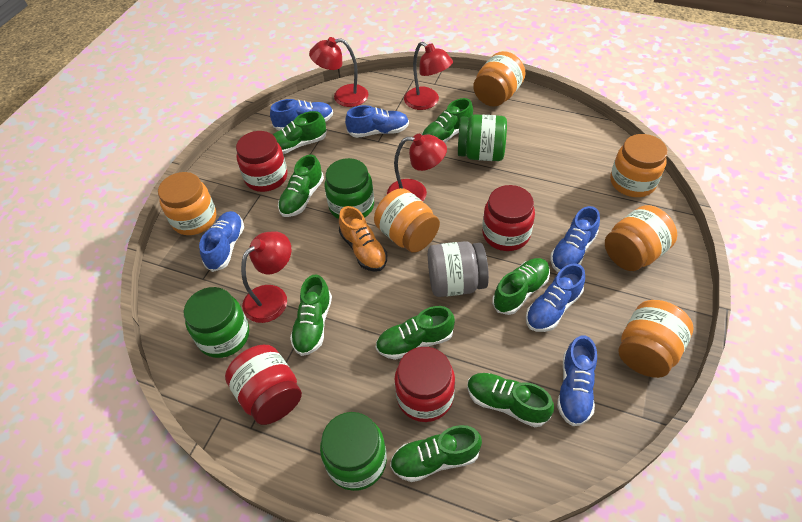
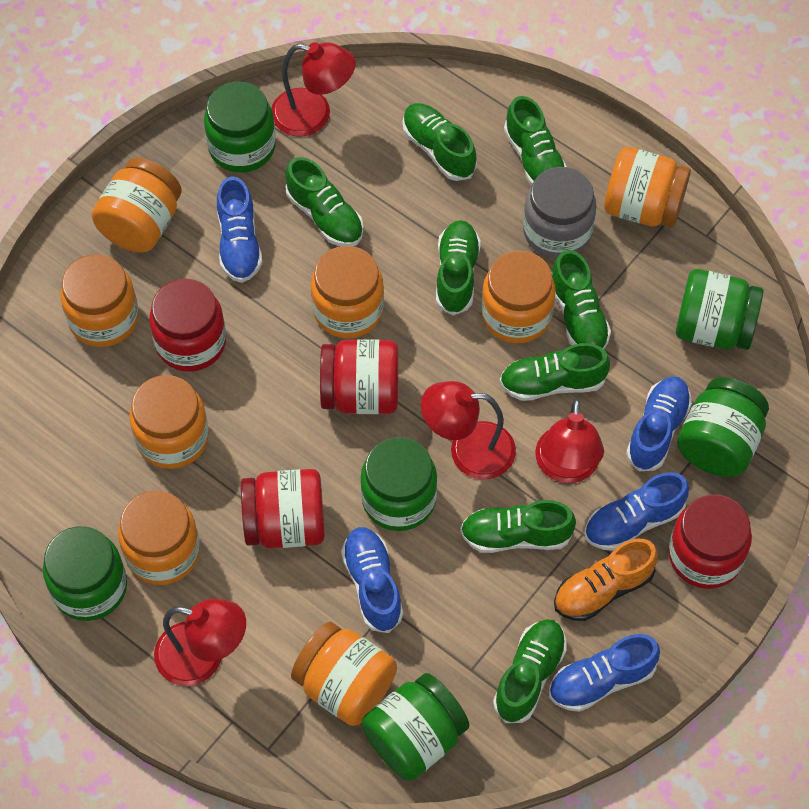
blue shoe: [199,211,244,272] [270,99,333,131] [345,105,409,138] [526,264,585,332] [551,206,600,272] [557,335,597,426] = 6 -> [217,176,262,283] [341,527,403,633] [549,634,660,712] [584,472,689,551] [626,376,692,471] = 5
green jar: [184,287,249,358] [320,412,387,491] [325,158,374,219] [458,114,507,161] = 4 -> [43,526,127,621] [204,82,276,173] [360,437,437,531] [362,673,469,781] [676,269,763,350] [677,377,769,477] = 6
orange jar: [158,172,216,235] [374,188,440,253] [473,51,526,107] [605,205,677,271] [610,134,668,197] [619,300,694,378] = 6 -> [61,254,139,347] [92,158,182,252] [118,490,200,585] [129,375,209,469] [291,622,397,726] [311,246,384,338] [481,251,556,343] [604,147,691,228] = 8

